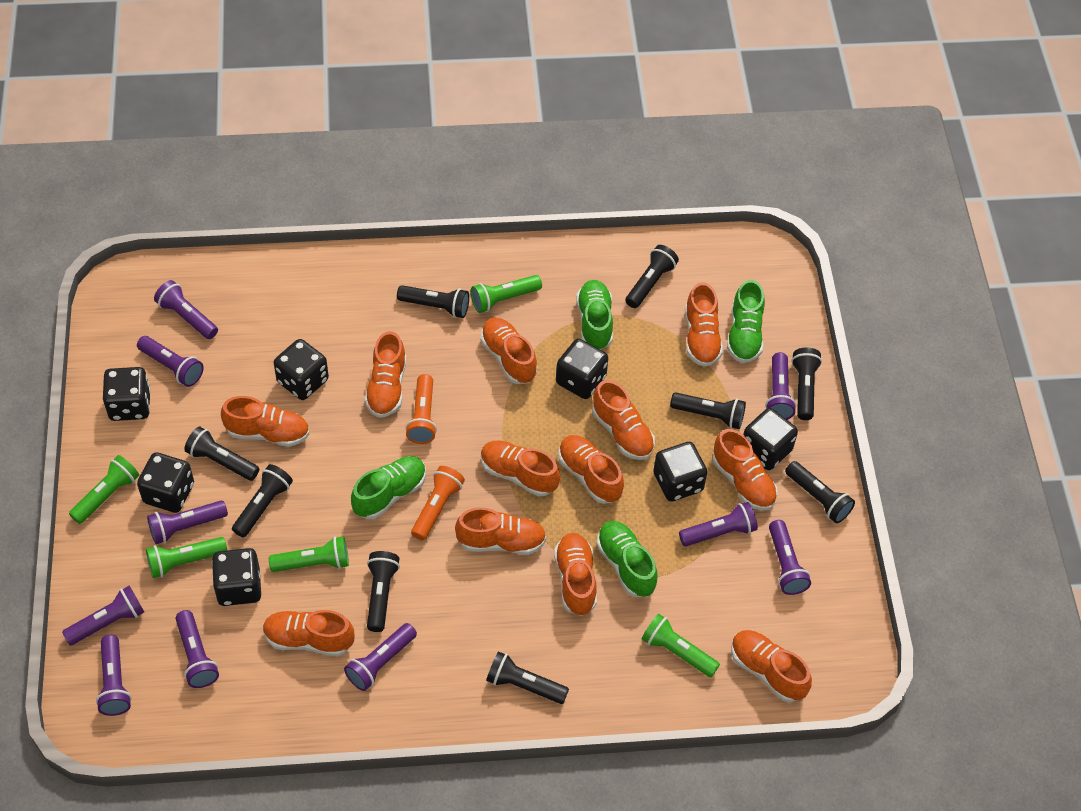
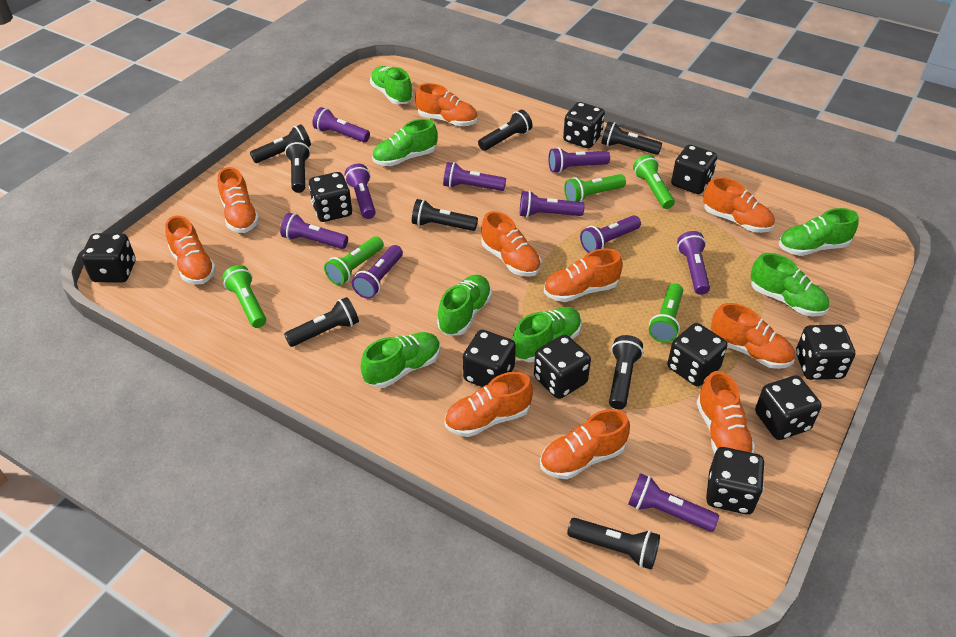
black dice: [103,367,151,421] [137,452,194,513] [212,548,261,606] [274,339,329,400] [556,339,608,399] [653,442,707,502] [743,408,798,470] = 7 -> [81,233,135,282] [309,172,352,222] [463,330,516,387] [534,335,591,399] [563,102,605,148] [668,323,728,386] [671,145,717,194] [706,447,765,515] [755,376,822,440] [796,325,855,380] = 10
black flashlight: [184,427,259,481] [232,464,293,538] [367,551,400,632] [397,285,469,318] [486,651,569,704] [625,245,679,308] [670,392,746,429] [785,461,855,523] [791,347,822,420] = 9 -> [250,124,311,163] [284,297,359,347] [285,139,310,193] [412,199,478,231] [478,110,532,151] [567,518,660,570] [601,122,662,155] [609,335,643,409] = 8
green shoe: [351,456,426,519] [576,280,613,350] [596,521,658,597] [727,280,765,363] = 4 -> [361,332,441,388] [370,66,413,104] [372,119,438,166] [437,275,492,335] [512,307,581,362] [750,253,829,317] [779,208,859,256] = 7
orange flashlight: [405,374,437,444] [411,466,465,540] = 2 -> none = 0
orange shoe: [221,396,309,447] [263,610,354,656] [365,331,406,418] [455,507,546,555] [480,318,537,384] [481,441,560,496] [554,533,597,616] [558,435,624,504] [592,380,655,460] [685,282,723,367] [713,429,778,511] [731,630,812,702] = 12 -> [165,215,216,285] [218,167,259,233] [415,83,477,126] [445,372,533,437] [481,211,541,277] [540,409,630,479] [544,248,623,302] [697,371,755,454] [703,177,775,233] [711,303,795,369] = 10

